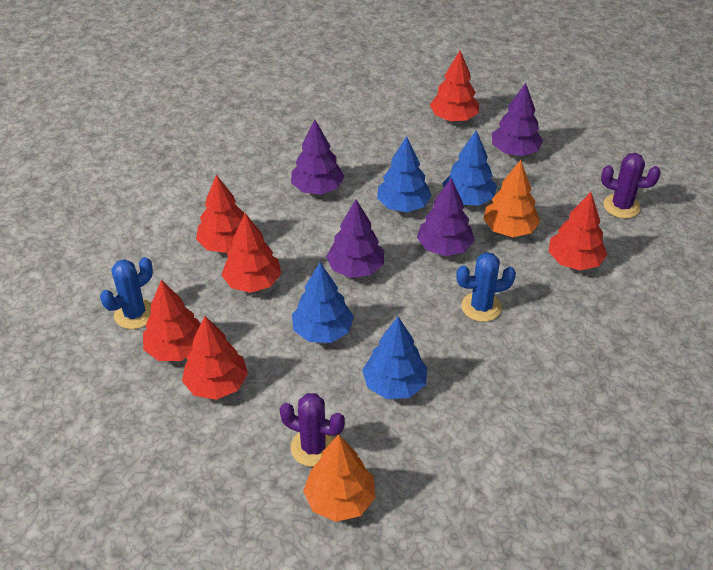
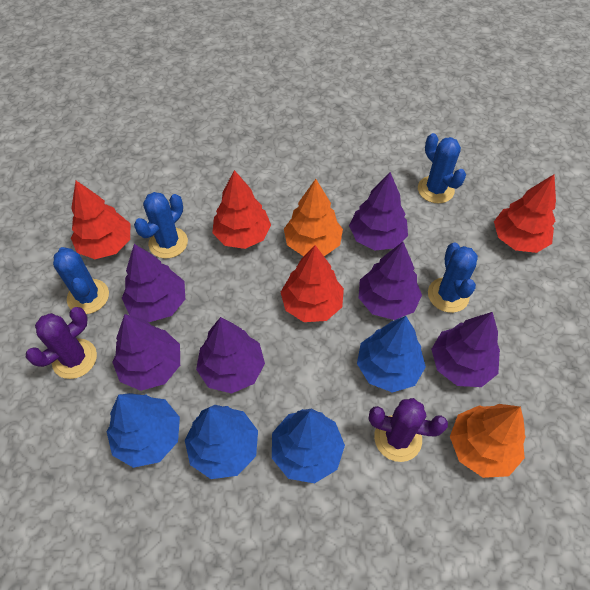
blue cactus: [100,257,153,329] [456,252,516,322] = 2 -> [53,247,109,314] [134,192,188,258] [418,133,466,203] [428,243,478,313] = 4
purple tree: [291,120,345,195] [326,199,384,278] [417,178,475,256] [492,83,543,156] = 4 -> [112,314,180,391] [122,244,185,322] [196,317,265,394] [349,172,408,250] [359,242,422,320] [431,312,500,387] = 6
red tree: [143,280,201,361] [182,316,248,400] [196,175,244,253] [222,213,282,293] [430,50,479,122] [548,192,607,271] = 6 -> [71,181,130,259] [212,170,271,249] [281,245,344,322] [494,174,556,253] = 4

